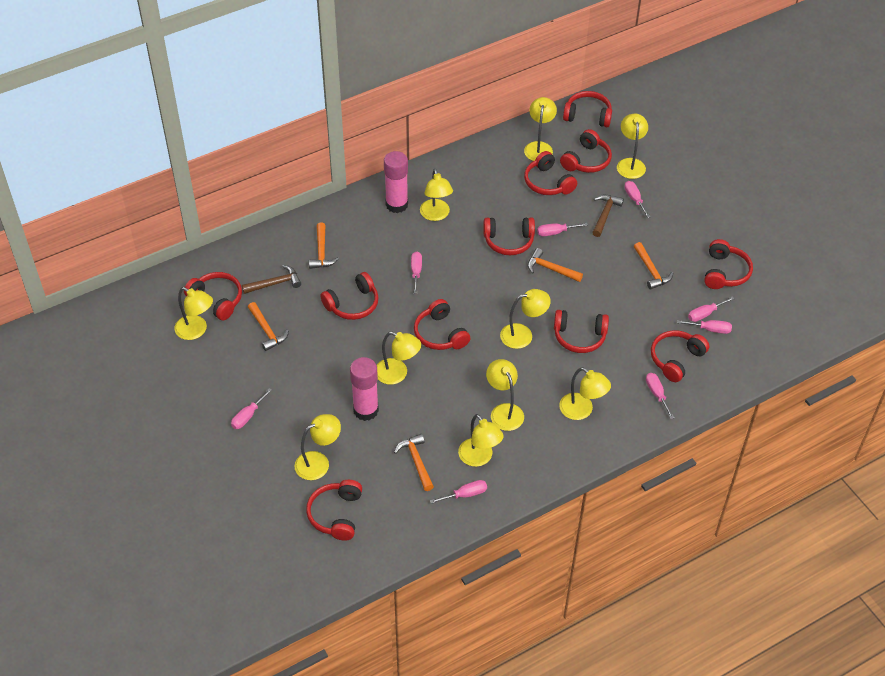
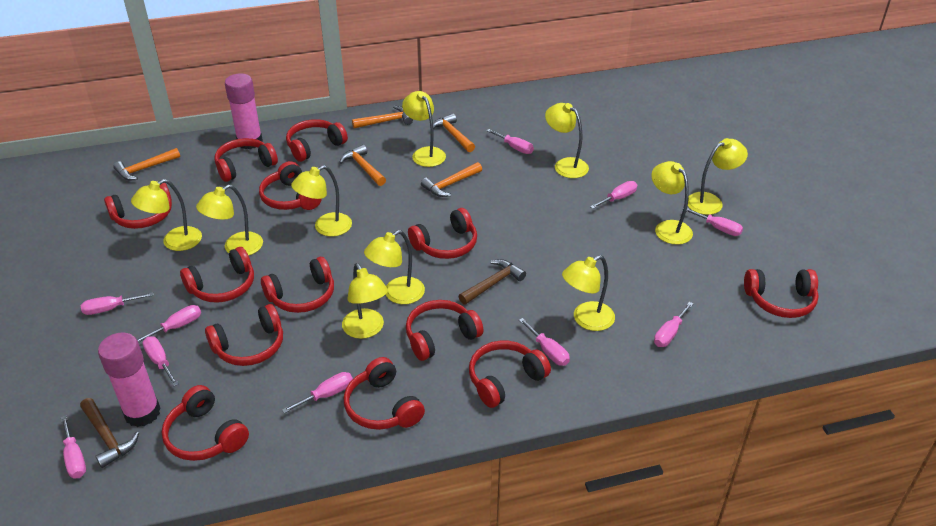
pink screwdriver: [231,388,272,429] [411,252,422,294] [430,480,487,504] [537,223,588,236] [624,181,650,218] [646,373,674,419] [677,320,732,334] [688,296,735,322] = 8 -> [61,416,86,478] [81,292,154,315] [137,305,201,343] [142,336,178,386] [282,372,353,414] [487,129,534,154] [519,318,570,366] [590,181,637,209] [654,302,693,347] [686,208,743,236] = 10
red headphones: [184,272,242,320] [306,480,362,541] [320,272,379,320] [414,299,471,350] [483,218,535,255] [524,151,577,195] [554,310,609,353] [560,129,612,173] [563,91,612,127] [651,330,709,382] [704,239,753,289] = 11 -> [104,183,172,229] [162,385,249,461] [180,247,254,303] [205,304,283,366] [215,138,278,182] [259,161,322,210] [261,257,334,313] [286,119,348,162] [344,357,425,430] [406,300,484,361] [408,208,477,259] [469,340,551,408] [744,269,819,318] = 13

